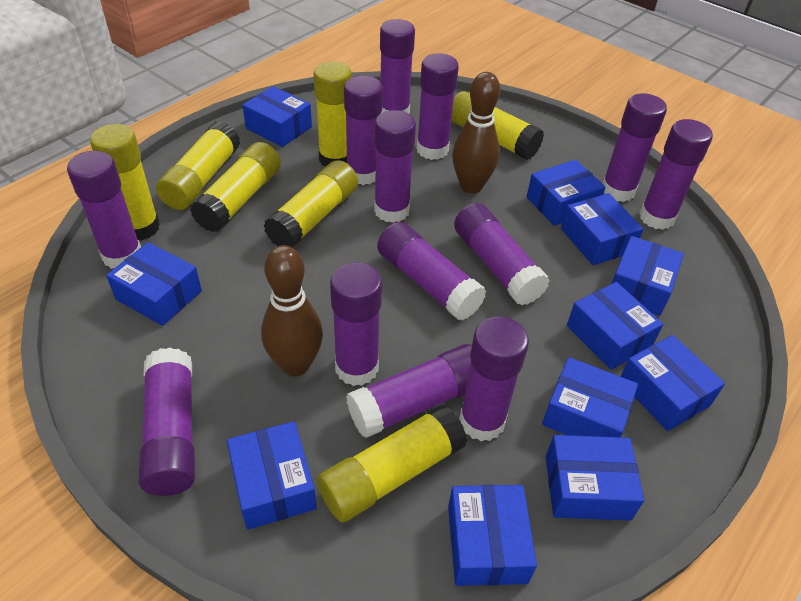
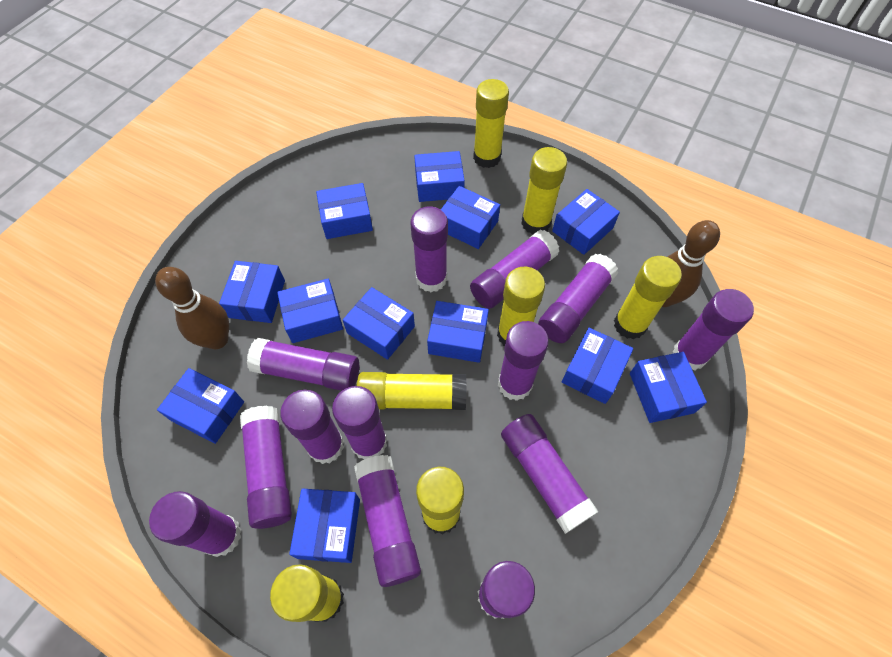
blue box: [106,242,202,326] [227,421,316,530] [242,86,312,147] [448,485,537,586] [527,160,605,226] [542,357,638,437] [546,435,644,521] [561,193,643,265] [567,282,663,370] [612,236,684,316] [620,335,725,431] = 11 -> [157,368,244,444] [219,261,285,323] [277,279,343,343] [289,489,360,563] [316,183,373,239] [343,287,415,360] [414,151,465,202] [427,301,489,363] [441,186,500,249] [552,189,620,255] [562,328,633,404] [630,352,707,423] = 12

